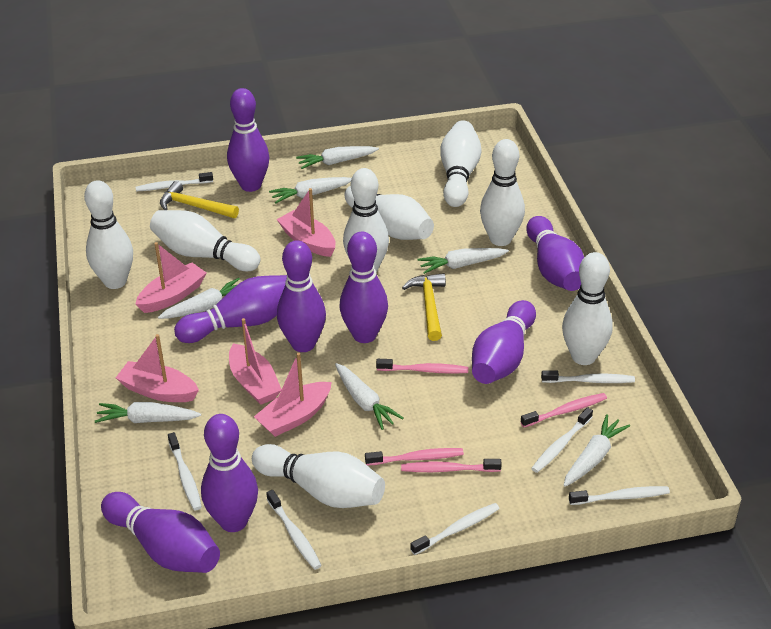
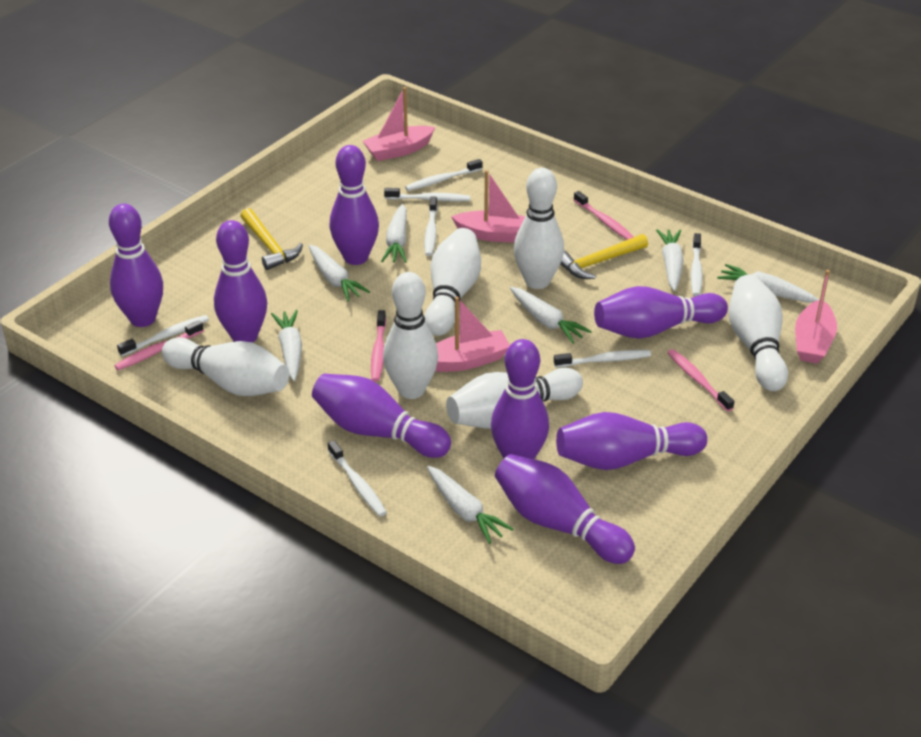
pink boat: [116,334,199,402] [136,242,206,313] [229,318,282,405] [254,353,332,437] [277,188,336,257] = 5 -> [362,87,435,161] [435,297,510,372] [451,170,525,242] [795,270,837,364] = 4
white bowling pin: [84,180,133,289] [150,210,260,271] [252,444,385,508] [343,168,389,273] [344,186,434,240] [440,120,482,207] [480,139,525,246] [562,252,613,365] = 8 -> [162,337,289,396] [383,272,438,399] [424,228,481,336] [446,368,583,429] [514,168,564,289] [729,275,788,391] = 6

